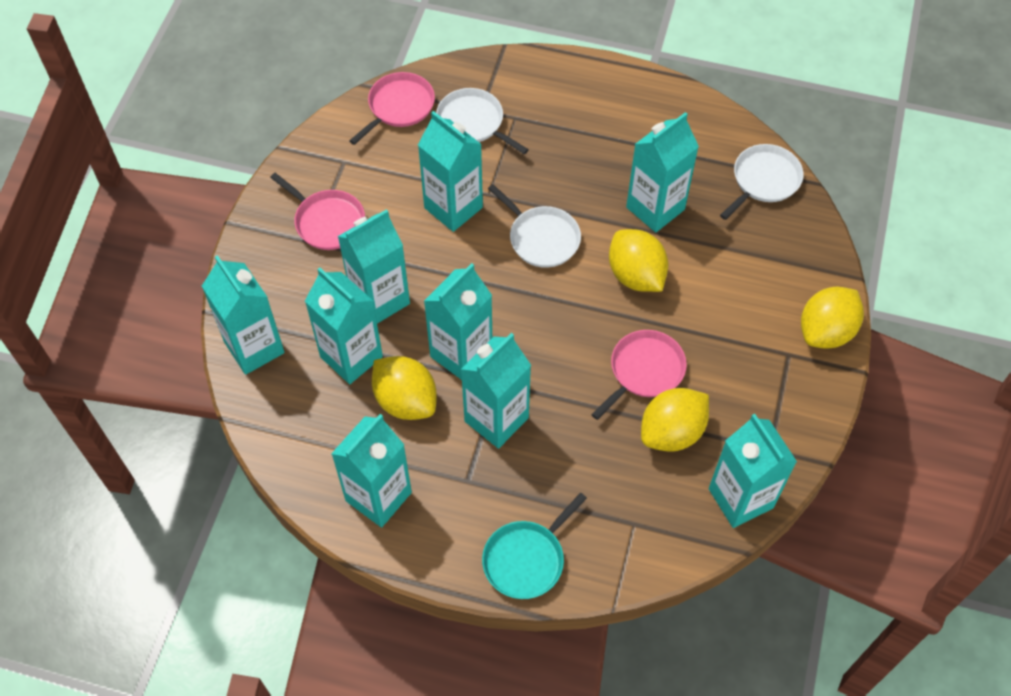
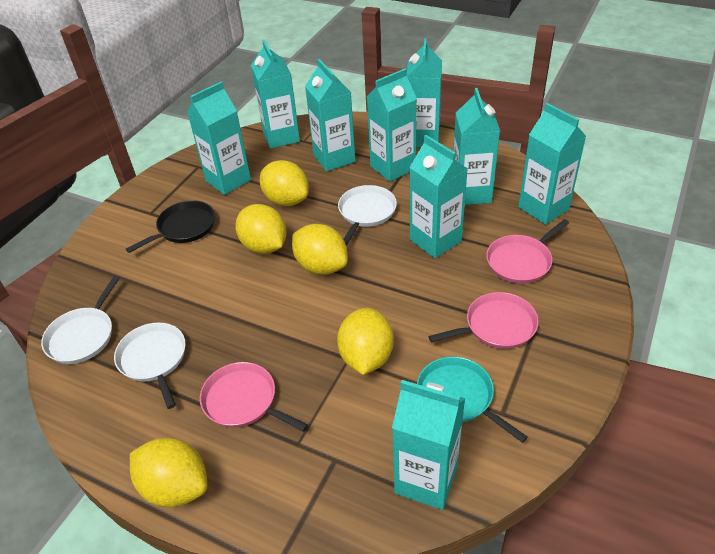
black pan: none = 0 -> [126,200,215,253] = 1
yellow lemon: [372,356,437,420] [609,229,668,292] [641,388,709,452] [801,287,864,349] = 4 -> [130,438,207,507] [235,204,287,254] [260,160,309,206] [292,224,348,275] [337,308,394,375] = 5

